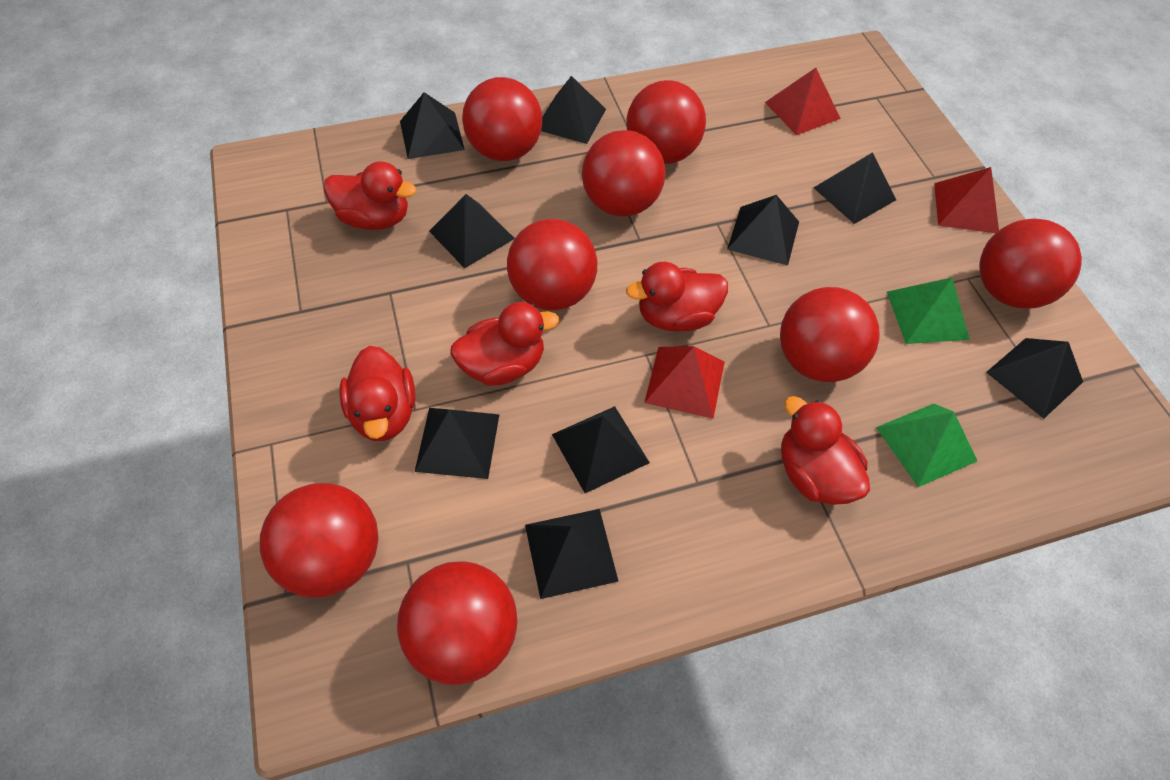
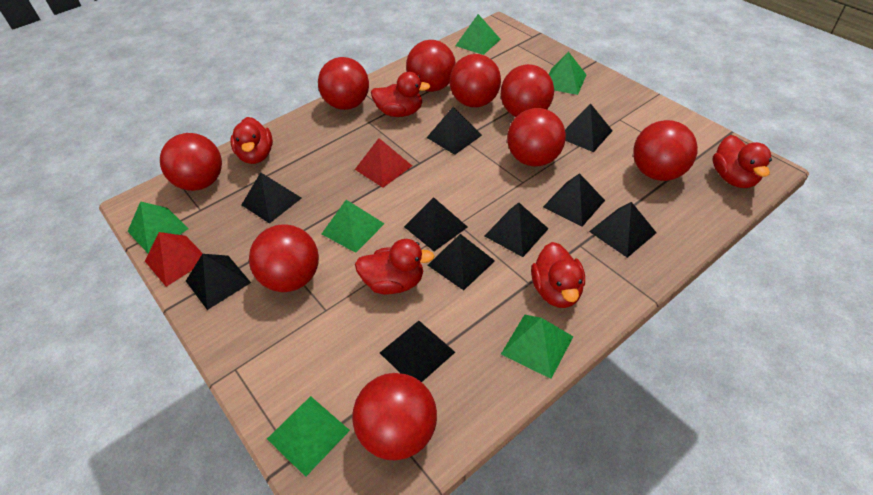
black pyramid: [400,92,465,159] [415,408,500,479] [429,194,515,268] [525,509,619,599] [541,76,606,144] [552,406,650,493] [727,195,799,265] [813,152,896,224] [986,338,1083,419] = 9 -> [186,254,251,310] [242,172,301,224] [380,321,455,382] [404,197,468,251] [427,107,482,155] [428,234,495,290] [484,203,549,257] [543,173,605,227] [565,104,613,152] [589,202,657,258] = 10
green pyramid: [876,404,977,487] [887,277,970,344] = 2 -> [127,201,189,253] [267,396,350,477] [322,200,385,253] [455,14,501,55] [501,315,573,379] [549,51,586,95] = 6
red ball: [260,483,379,598] [397,561,517,685] [462,77,542,161] [507,219,597,310] [582,130,666,217] [626,80,706,164] [780,287,880,382] [979,218,1082,309] = 8 -> [160,133,222,191] [249,224,319,292] [318,57,369,110] [352,373,437,461] [406,40,456,92] [449,54,501,107] [501,64,554,117] [507,108,566,166] [633,120,698,181] = 9
red pyramid: [644,346,725,419] [765,68,841,135] [934,167,999,233] = 3 -> [145,232,203,287] [355,138,412,188] = 2

